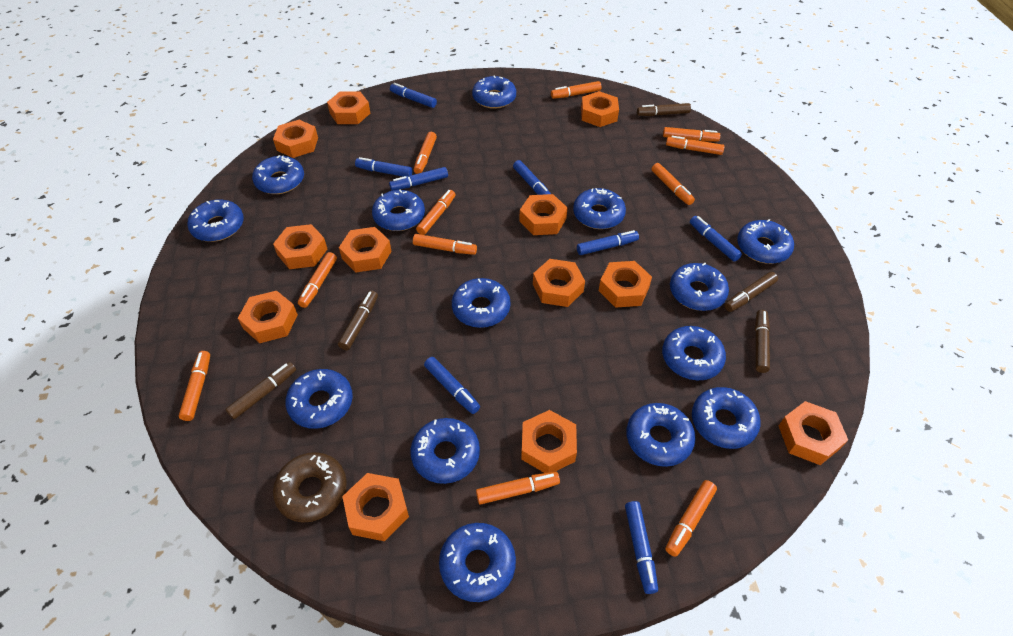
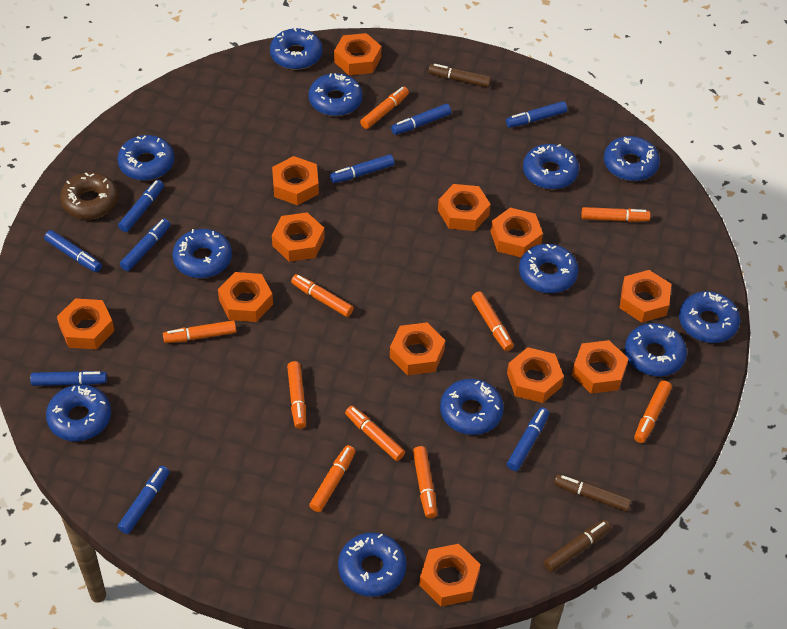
blue donut: [187,199,244,242] [252,155,304,194] [285,369,353,429] [372,190,425,231] [410,418,480,484] [439,523,516,602] [452,278,510,328] [472,75,516,109] [573,188,626,229] [626,403,696,467] [662,326,726,380] [670,263,729,311] [692,387,761,449] [737,219,794,264] = 14 -> [46,385,111,441] [117,135,174,181] [172,229,232,278] [270,28,322,70] [309,73,363,116] [338,532,407,597] [440,379,504,435] [519,244,578,293] [523,144,579,189] [604,136,660,181] [625,323,687,376] [679,291,740,343] = 12
blue marker: [355,157,413,177] [389,167,448,191] [390,83,437,108] [424,357,480,414] [513,160,551,195] [577,230,639,255] [625,501,658,594] [690,216,742,262] = 8 -> [30,371,107,386] [44,230,102,272] [118,180,164,232] [118,466,170,534] [120,219,170,271] [330,154,394,183] [391,104,451,135] [506,101,567,128] [507,407,549,471] = 9
brown marker: [225,362,296,419] [338,290,378,350] [637,103,691,116] [724,272,778,312] [755,310,770,373] = 5 -> [429,64,491,88] [544,520,611,572] [554,474,632,512] = 3
orange marker: [179,351,210,421] [298,252,337,308] [413,234,477,255] [414,132,437,174] [416,190,455,235] [476,471,560,505] [551,81,601,99] [651,163,695,205] [663,127,720,142] [665,480,717,557] [666,136,724,155] = 11 -> [163,320,236,343] [287,361,306,429] [291,274,354,317] [309,445,355,512] [345,406,405,461] [360,87,409,129] [413,446,437,518] [472,291,514,351] [581,207,650,222] [634,381,672,443] = 10

